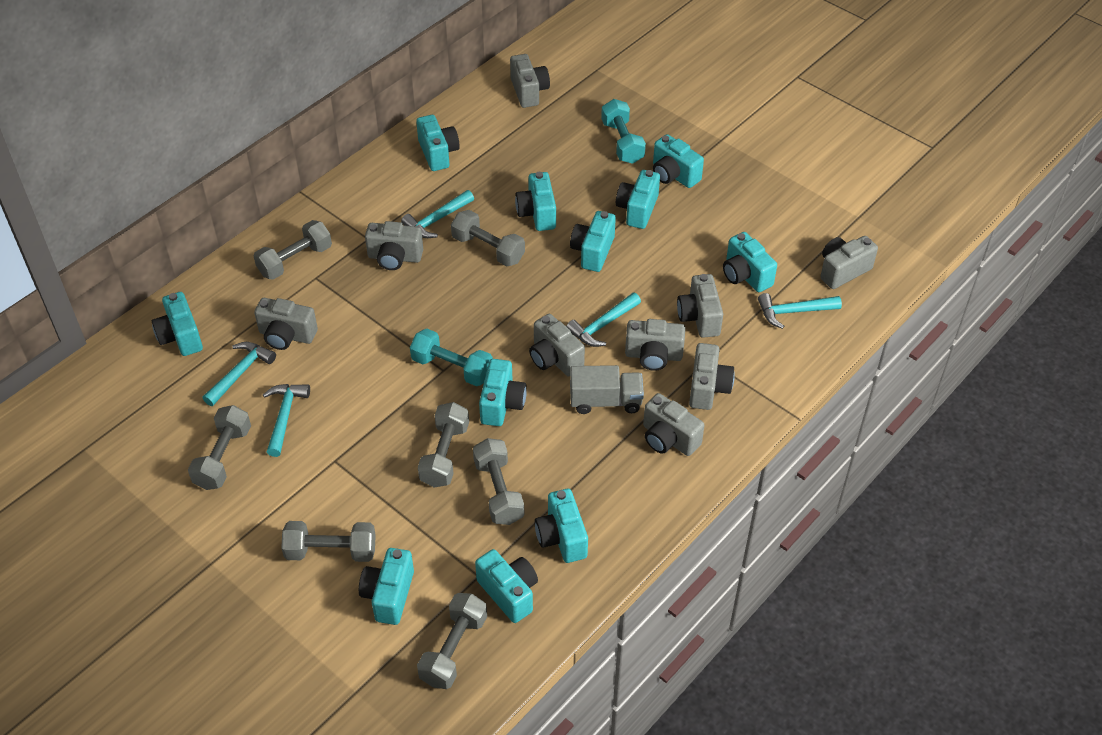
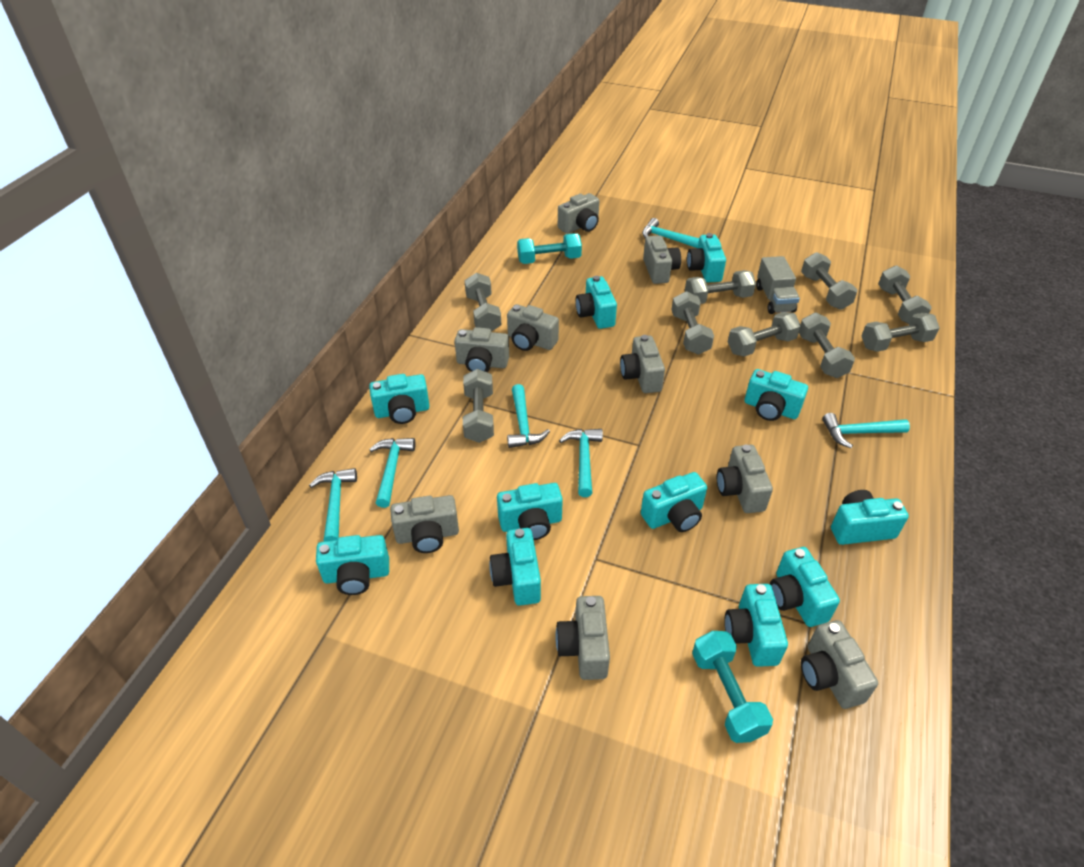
grey dumbbell: [188,405,251,490] [253,220,332,280] [281,521,376,562] [417,593,487,689] [418,402,469,487] [451,210,525,266] [473,438,524,525] = 7 -> [463,369,494,443] [464,273,501,332] [672,291,714,355] [685,270,756,304] [728,312,801,357] [799,313,855,378] [801,252,857,310] [862,313,940,352] [878,265,932,324] = 9
turquoise hammer: [202,342,276,406] [263,384,310,457] [401,190,474,238] [566,293,641,347] [758,293,842,329] = 5 -> [309,468,357,542] [369,438,415,508] [507,384,550,448] [559,429,603,497] [642,218,699,248] [822,413,910,448] = 6

